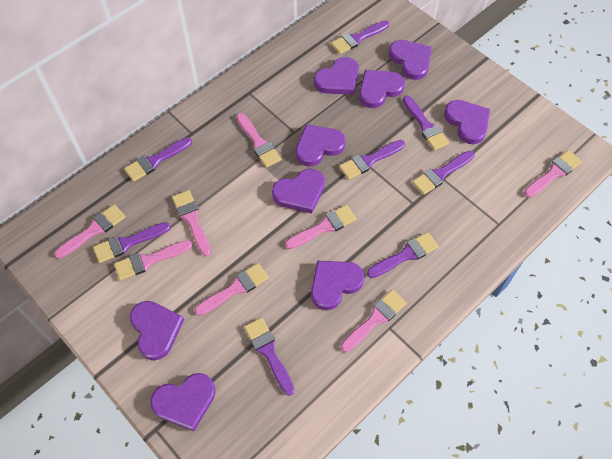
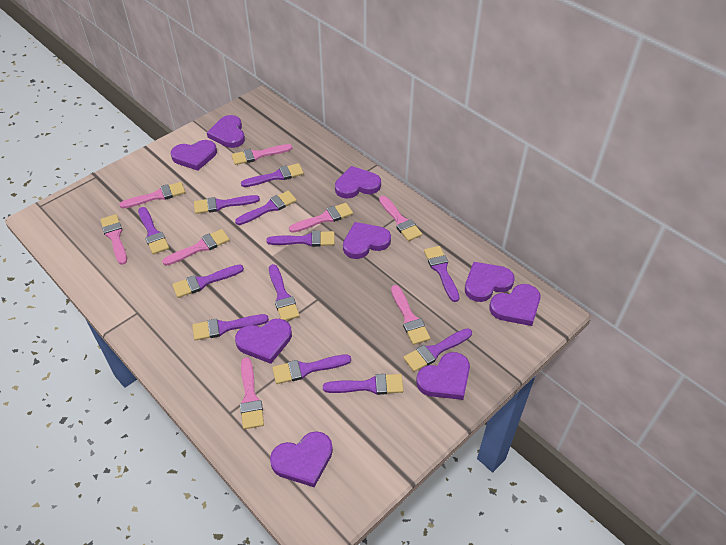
purple brush: [93,222,171,263] [124,137,192,182] [244,318,295,396] [331,21,389,54] [339,140,405,180] [367,232,439,278] [403,95,449,150] [412,151,475,195] = 8 -> [138,207,169,254] [172,264,244,298] [192,314,269,341] [194,195,260,214] [235,191,297,225] [241,163,304,187] [266,231,335,247] [269,264,300,321] [272,355,351,384] [323,374,404,395] [403,328,472,372] [424,246,460,302] = 12

